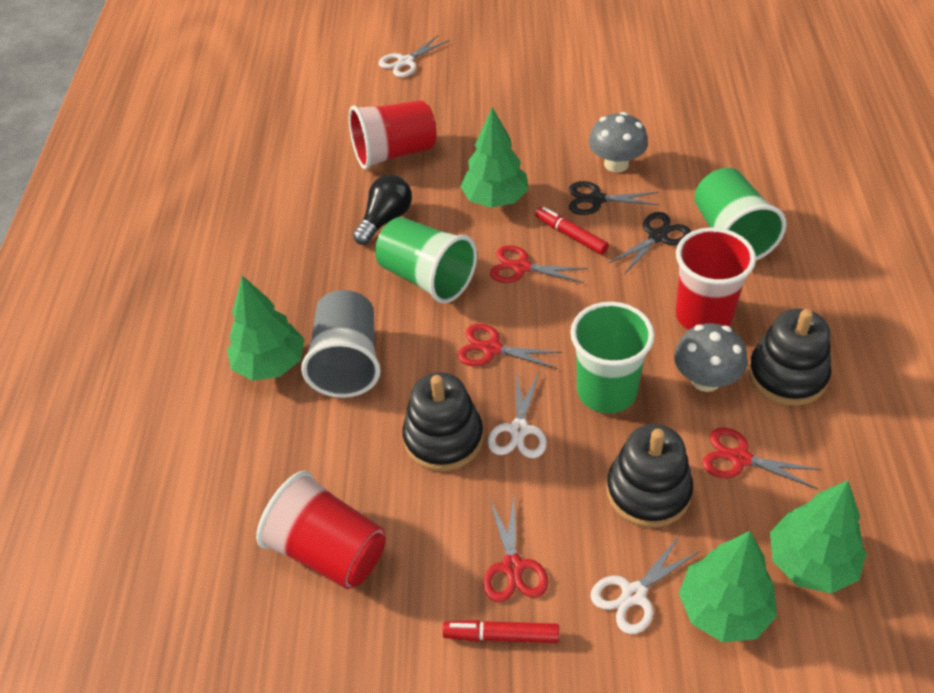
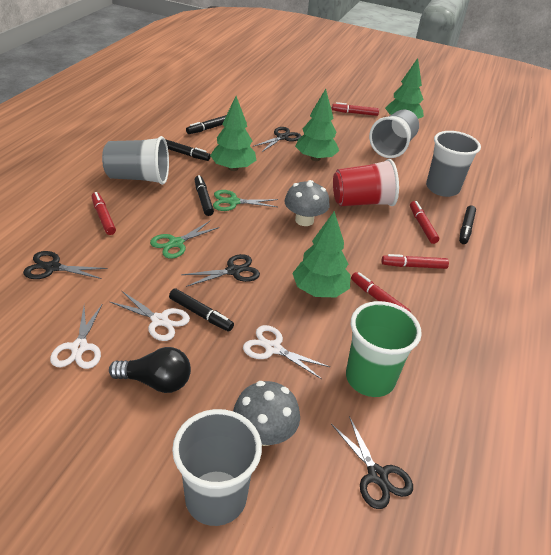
black marker: none = 0 -> [165,139,211,161] [169,289,234,331] [186,115,226,134] [195,175,214,216] [459,205,476,244] = 5
black scissors: [569,181,660,215] [609,212,691,275] = 2 -> [23,251,108,279] [181,254,260,287] [254,127,302,152] [331,416,413,509] = 4
black stacking toy: [402,372,483,471] [606,424,693,527] [748,309,831,406] = 3 -> none = 0
green cup: [375,217,477,304] [570,302,654,413] [694,168,787,261] = 3 -> [346,301,422,397] = 1
green scissors: none = 0 -> [150,221,220,259] [213,190,278,211] = 2
grey cup: [301,290,381,398] = 1 -> [102,136,169,185] [172,409,262,526] [369,109,419,158] [426,131,481,197] = 4
red cup: [256,471,386,589] [349,100,437,170] [675,228,756,330] = 3 -> [333,159,399,206] = 1
red marker: [442,620,559,643] [535,207,609,255] = 2 -> [91,192,116,235] [332,102,379,116] [351,272,411,313] [382,254,449,269] [410,201,439,244] = 5
red scissors: [457,324,563,369] [483,497,548,602] [490,245,588,283] [702,428,821,489] = 4 -> none = 0

